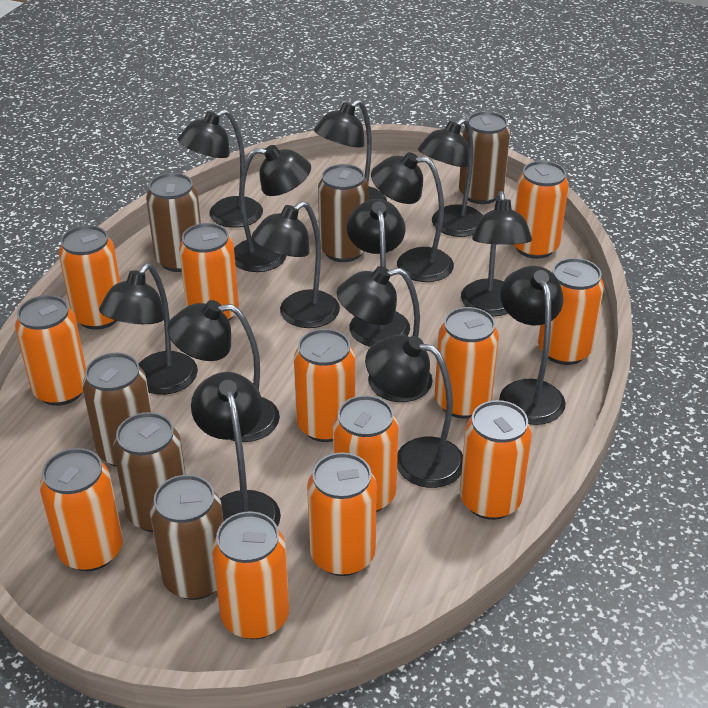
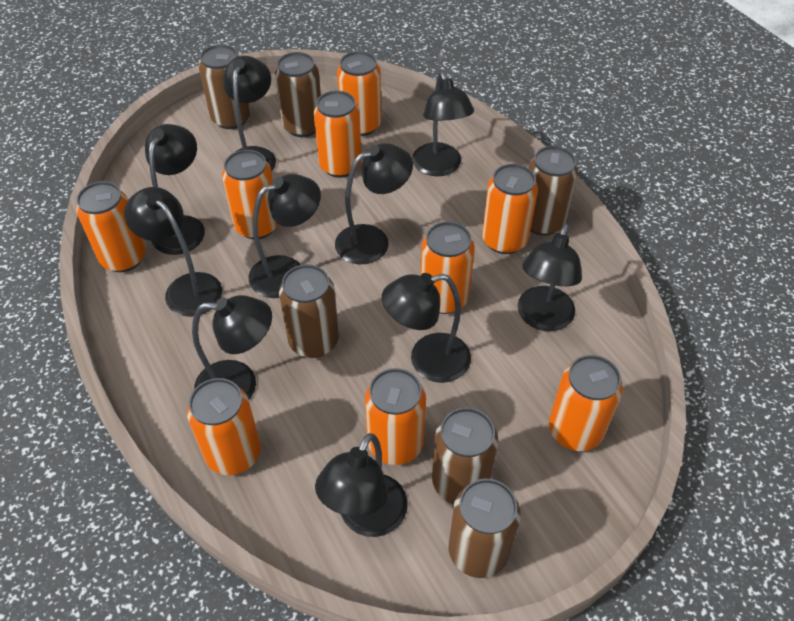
black lamp: [99,263,198,395] [168,300,280,442] [178,109,263,228] [191,372,281,527] [234,145,311,272] [252,201,340,328] [314,99,387,201] [337,266,433,402] [347,199,410,347] [365,335,463,488] [371,152,454,282] [418,118,483,237] [461,191,532,316] [499,266,566,425] = 14 -> [124,187,222,317] [145,124,205,255] [192,295,272,400] [223,56,276,171] [249,174,321,298] [315,433,408,537] [335,143,413,264] [382,273,471,383] [412,71,474,176] [518,224,582,331] = 10
orange can: [15,295,86,406] [39,448,123,571] [59,225,120,330] [179,223,239,321] [212,512,289,639] [294,329,355,442] [307,453,377,576] [333,395,399,512] [435,307,499,419] [460,400,532,520] [513,161,569,259] [538,258,604,365] = 12 -> [76,181,146,272] [187,378,261,475] [222,150,278,239] [314,90,362,178] [337,51,382,136] [365,368,426,465] [421,222,475,314] [482,164,538,254] [549,355,623,451] = 9

